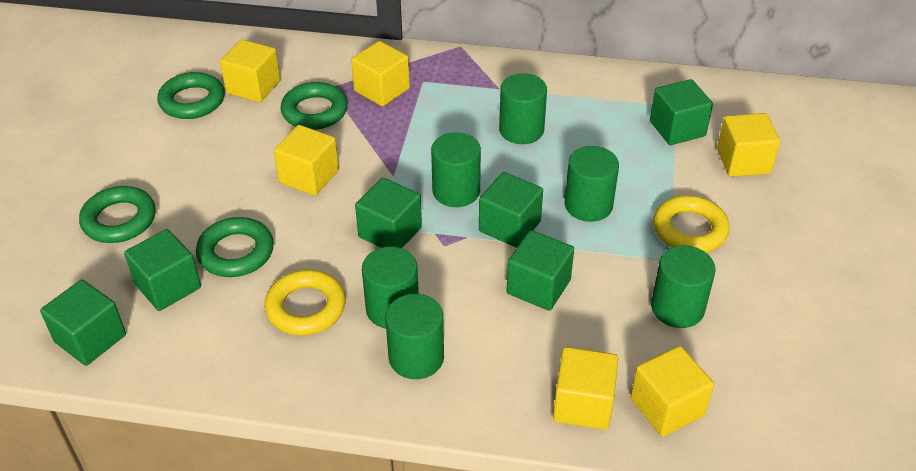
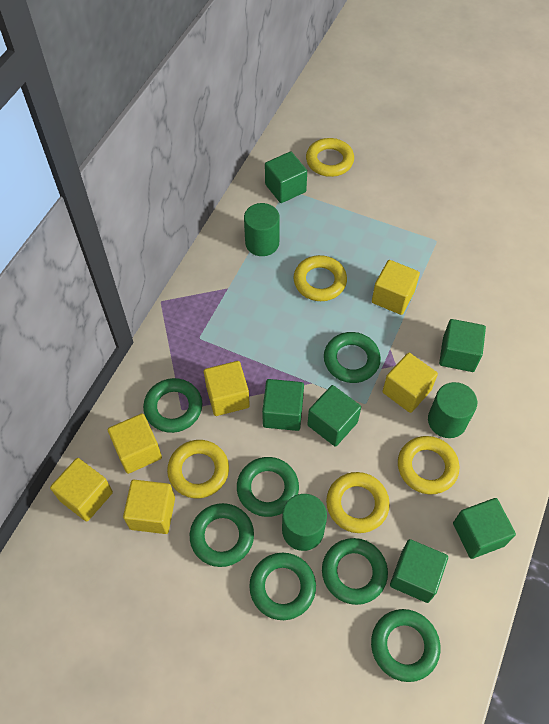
green cylinder: [362,247,419,329] [385,294,444,379] [431,132,481,207] [499,74,547,144] [565,146,619,222] [651,245,716,328] = 6 -> [244,203,280,256] [282,494,327,551] [428,382,477,438] = 3
green ring: [79,186,156,243] [158,72,225,119] [196,217,274,277] [281,82,348,130] = 4 -> [143,378,202,433] [190,503,254,567] [237,457,299,517] [249,553,316,620] [322,538,388,605] [324,332,381,383] [371,609,440,682] = 7
yellow ring: [264,270,346,335] [653,195,730,252] = 2 -> [167,440,229,498] [293,255,347,301] [306,138,354,177] [326,472,390,533] [398,436,459,494] = 5

